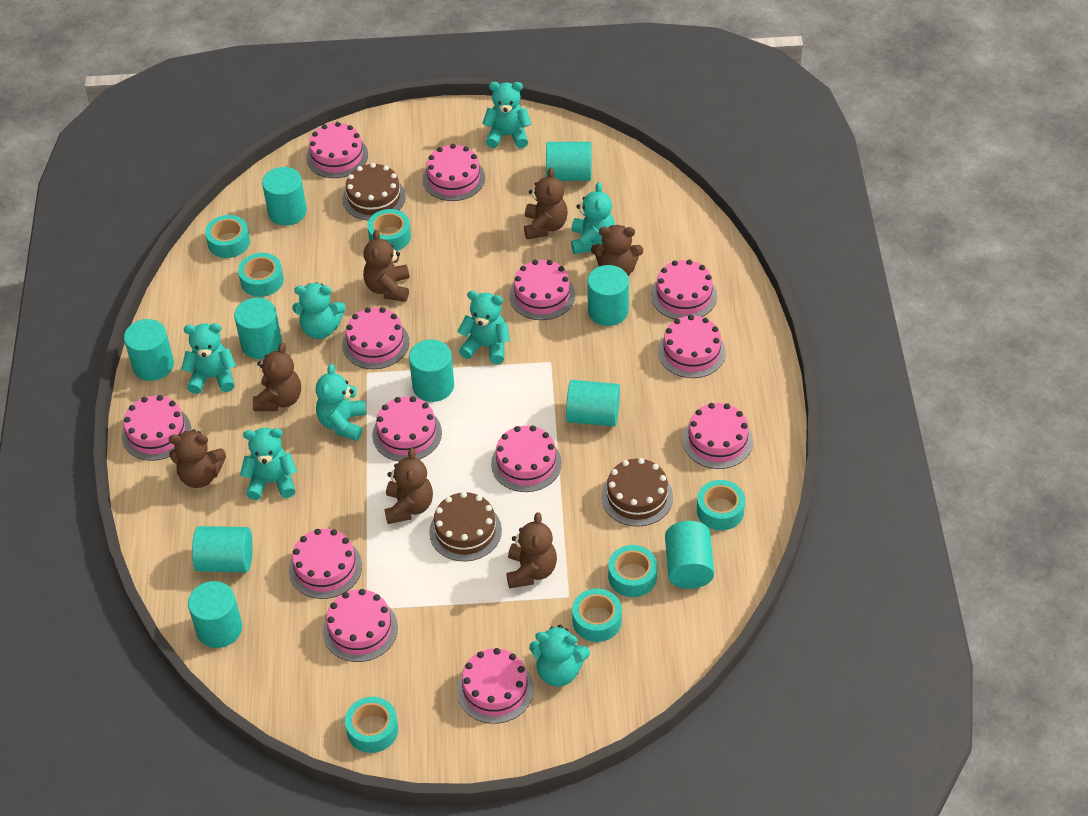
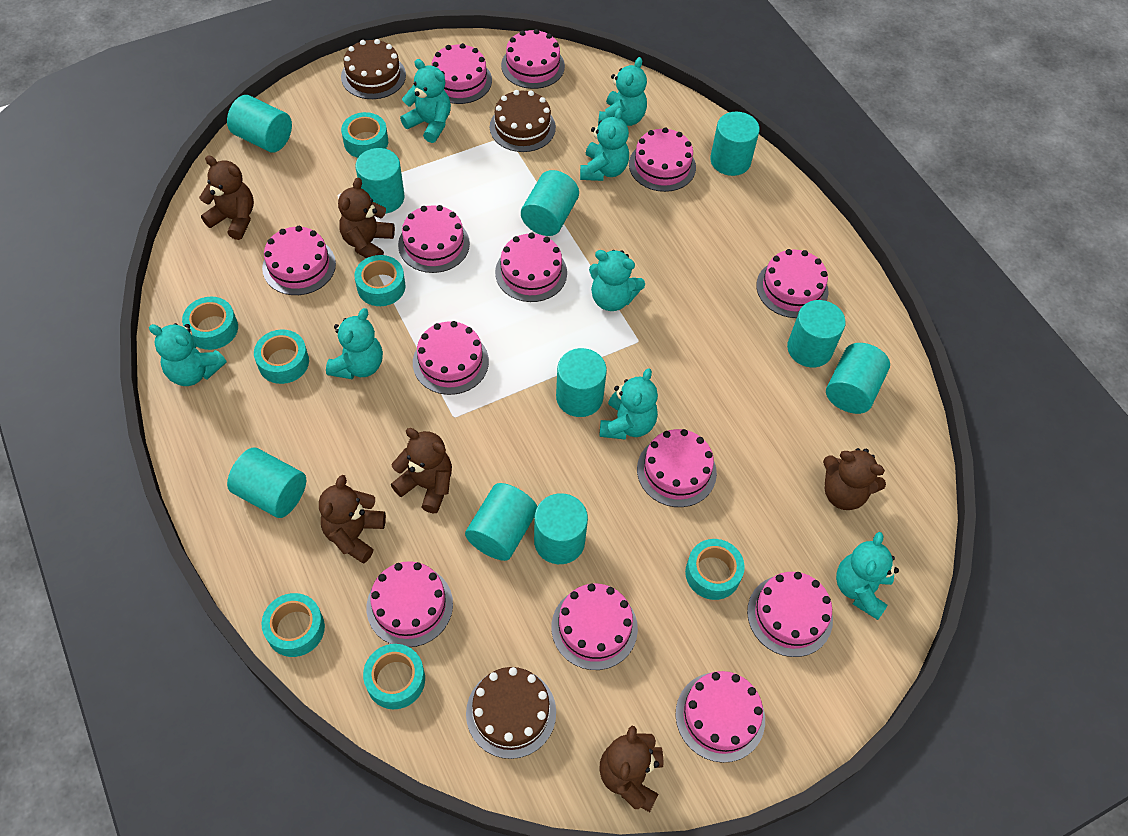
brown teddy bear: [169,429,226,488] [253,343,301,411] [363,230,410,302] [385,448,433,524] [506,512,557,589] [524,168,568,239] [591,225,643,276] = 7 -> [199,155,254,240] [319,475,386,564] [338,178,395,258] [391,428,452,513] [599,726,663,812] [823,448,886,510] = 6

